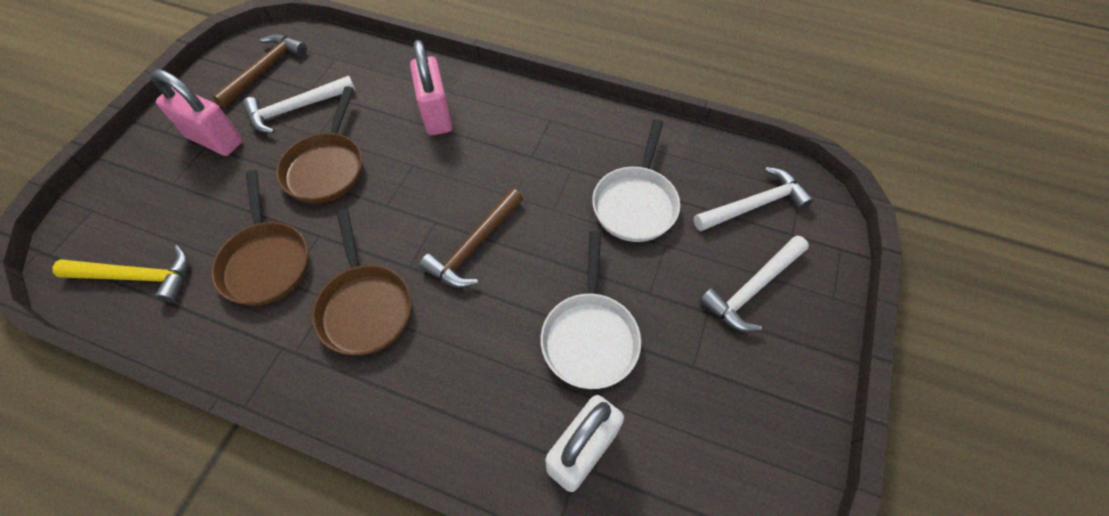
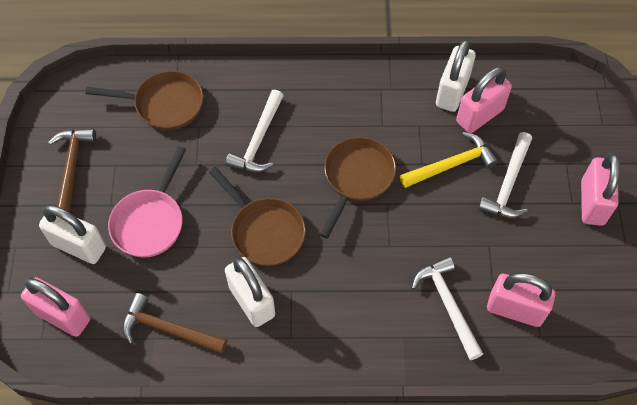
pink padlock: [151,69,243,156] [410,40,452,136] = 2 -> [21,277,90,337] [456,67,512,133] [487,273,555,327] [581,153,620,226] = 4
pink pan: none = 0 -> [108,146,186,258] = 1
white padlock: [545,395,624,492] = 1 -> [39,205,106,264] [225,257,275,327] [436,39,476,112] = 3
white pan: [541,231,641,389] [592,119,680,242] = 2 -> none = 0

